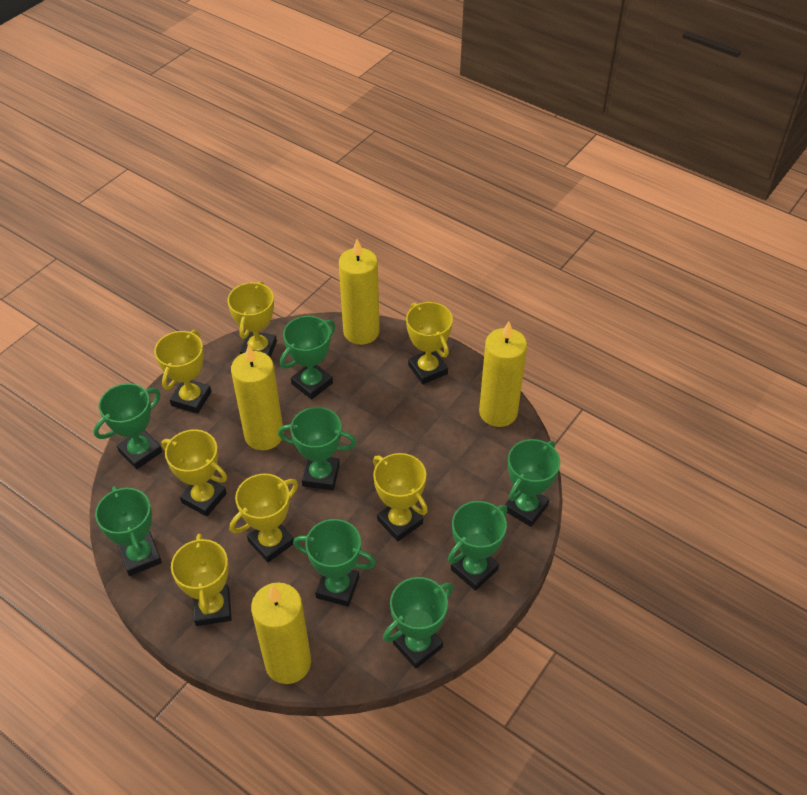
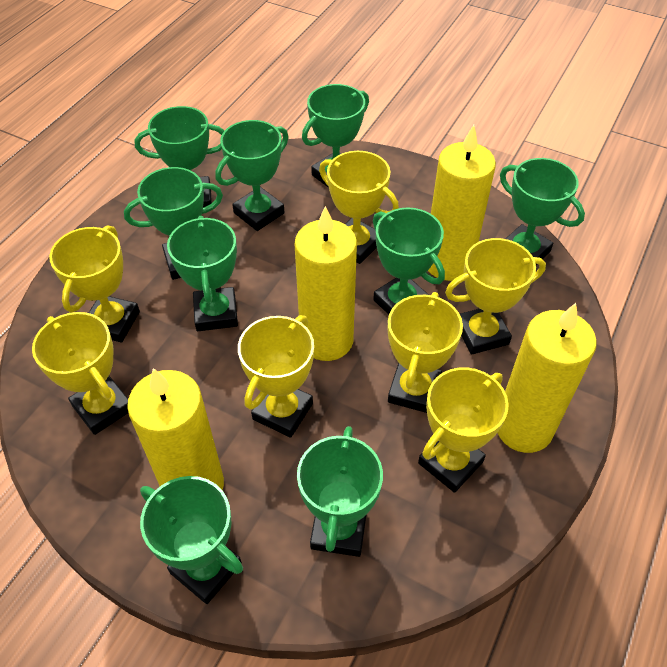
green trophy: [94,383,162,469] [95,486,162,576] [278,407,357,490] [280,316,335,400] [293,519,376,607] [383,577,453,669] [448,501,508,591] [505,439,560,527] = 8 -> [124,167,223,280] [135,106,225,208] [140,476,243,604] [167,216,238,331] [215,120,289,231] [297,426,383,557] [302,84,369,188] [373,207,445,315] [500,158,585,265] = 9

